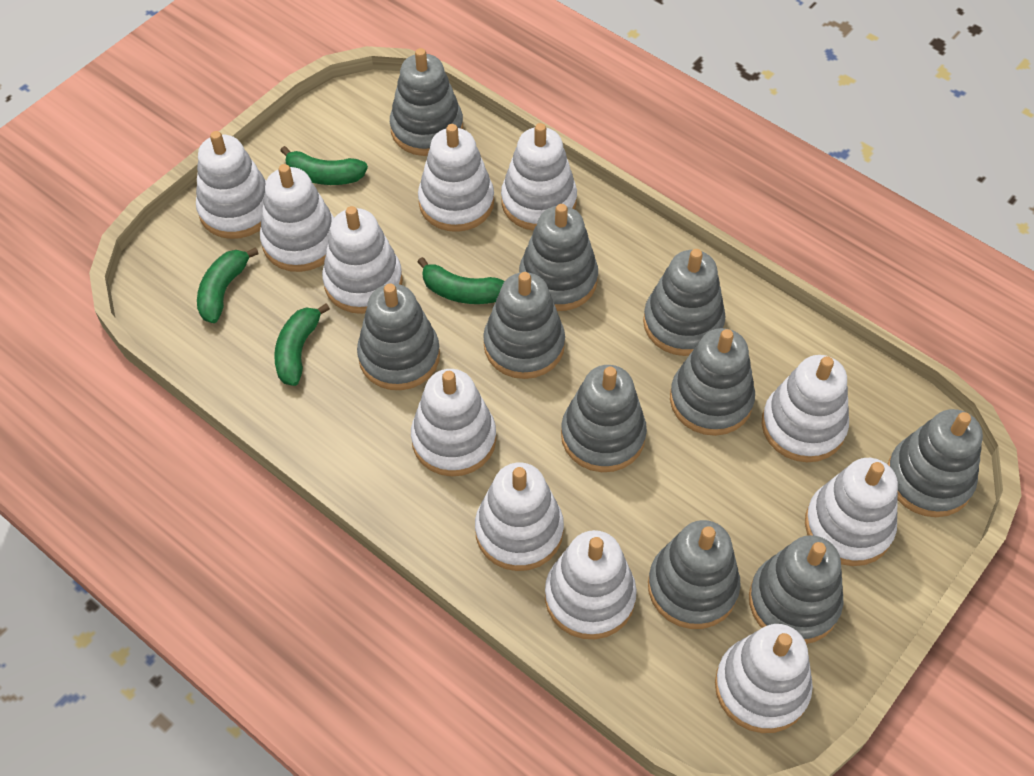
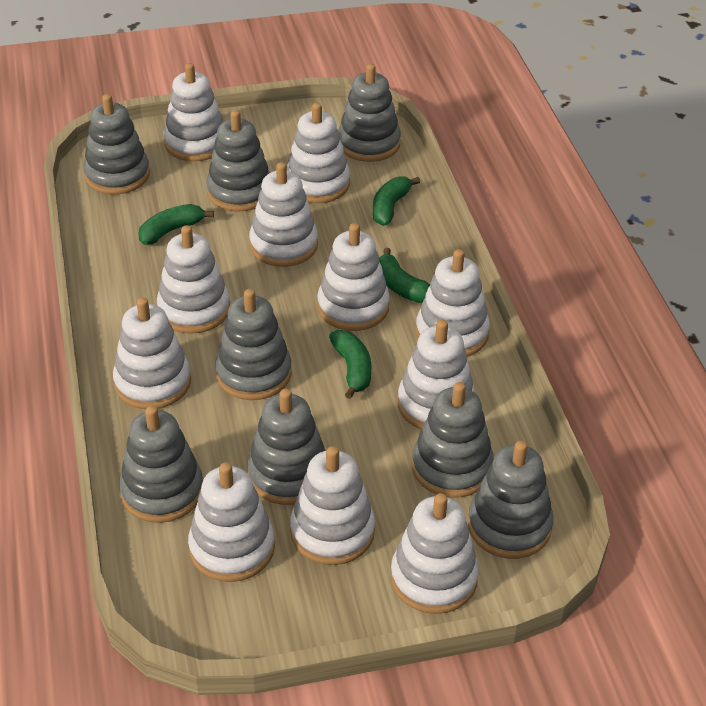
grey stacking toy: [357,283,440,390] [390,48,463,156] [483,272,565,379] [519,204,598,311] [561,365,647,472] [643,249,726,356] [648,520,741,629] [670,328,755,436] [749,535,843,644] [888,409,983,517] = 10 -> [83,94,150,194] [119,406,203,523] [206,110,270,212] [215,289,292,400] [247,389,326,505] [338,64,401,162] [412,382,494,498] [468,441,553,559] = 8

